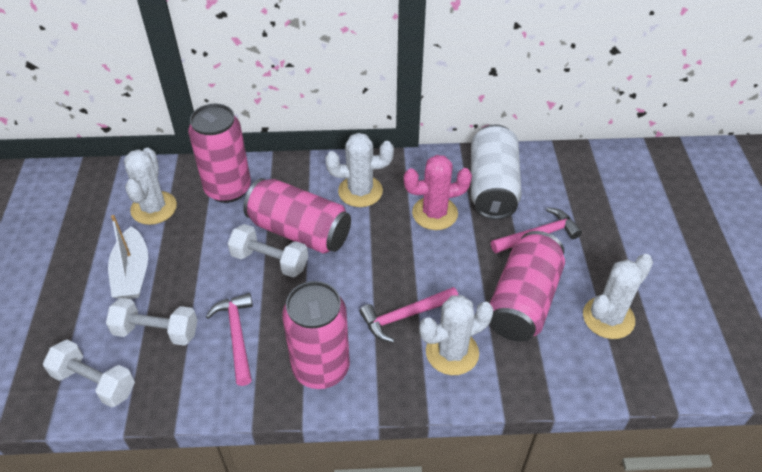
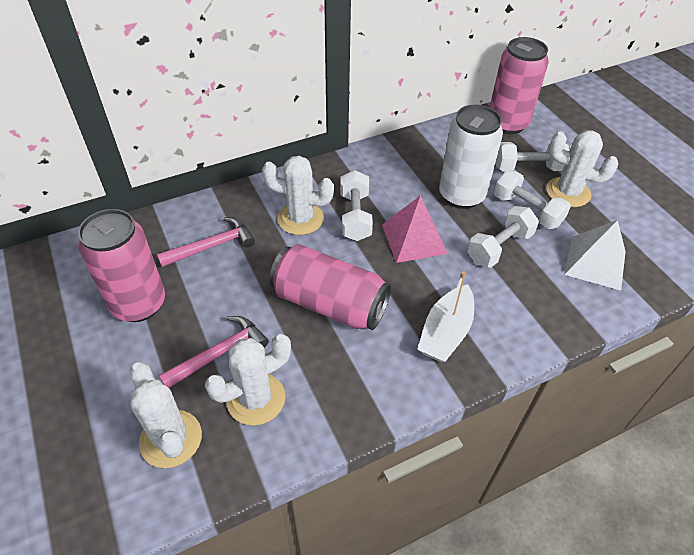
pink cactus: [404,155,472,230] = 1 -> none = 0
pink can: [188,104,251,203] [243,178,351,254] [282,281,350,389] [490,231,565,342] = 4 -> [78,209,165,322] [269,244,391,330] [490,37,549,134] = 3
pink hammer: [206,293,253,386] [360,287,459,343] [491,207,582,253] = 3 -> [157,217,255,267] [159,316,269,388] = 2
pink pyramid: none = 0 -> [382,195,448,263] = 1
white dumbbell: [43,339,135,408] [106,298,197,346] [228,224,308,278] = 3 -> [340,170,373,241] [468,206,539,268] [494,171,571,229] [496,142,569,171] = 4
white pyramid: none = 0 -> [564,220,626,290] = 1

